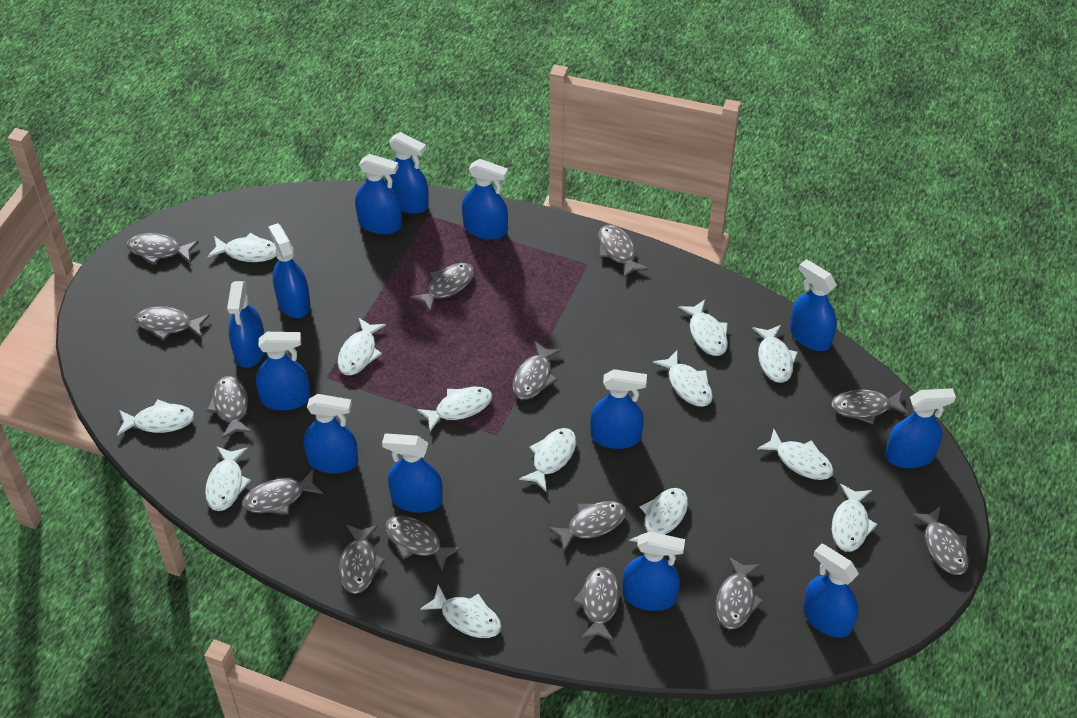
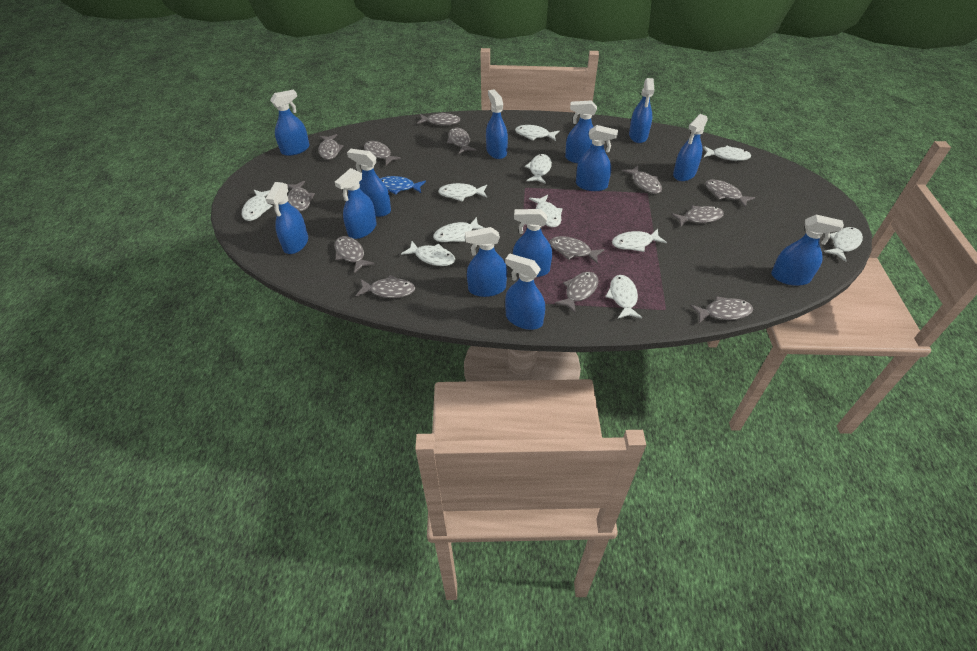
blue fish: none = 0 -> [380,176,426,194] = 1
grey fish: [127,233,198,265] [135,306,210,340] [207,376,253,439] [242,470,323,514] [339,525,385,594] [385,516,461,571] [411,263,474,313] [512,341,562,400] [548,501,627,552] [573,567,620,642] [598,225,649,278] [716,557,763,629] [831,390,909,424] [911,507,969,575] = 14 -> [287,181,315,211] [318,134,344,160] [335,236,374,273] [356,275,415,298] [364,141,401,165] [417,112,460,125] [447,128,476,154] [549,236,605,264] [554,272,598,313] [622,166,662,194] [671,206,724,228] [690,296,753,323] [705,179,755,207] = 13
white fish: [117,399,195,436] [205,446,251,511] [208,233,276,262] [338,318,386,375] [417,387,492,431] [420,584,502,638] [519,428,576,492] [629,488,688,542] [653,350,713,407] [678,300,728,356] [752,325,798,383] [757,429,834,480] [832,484,877,552] = 13 -> [242,190,272,221] [401,241,455,266] [433,217,484,242] [438,183,487,202] [515,125,559,141] [525,154,552,184] [529,195,563,227] [605,275,642,319] [612,229,667,252] [703,145,751,161] [824,227,863,262] = 11

